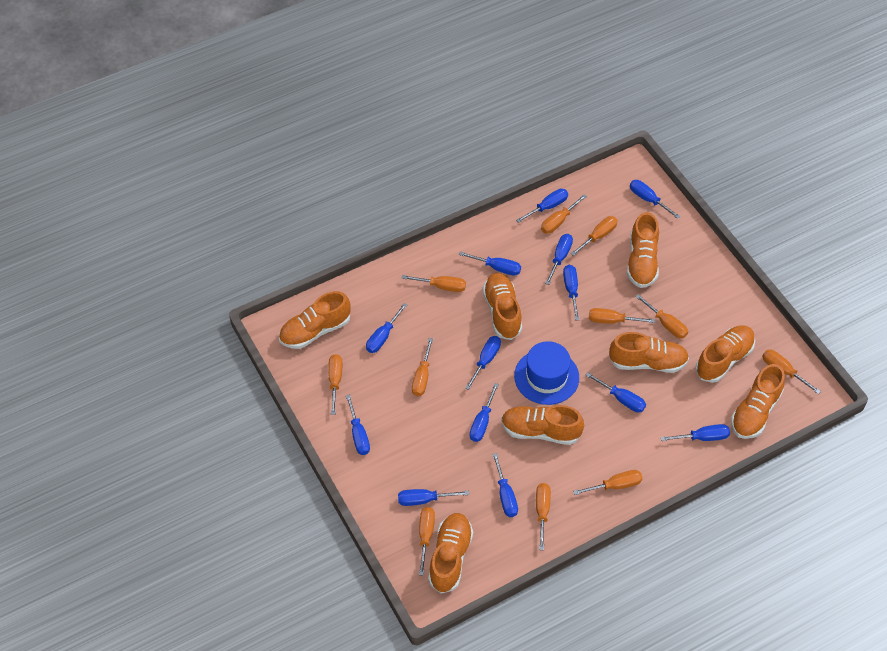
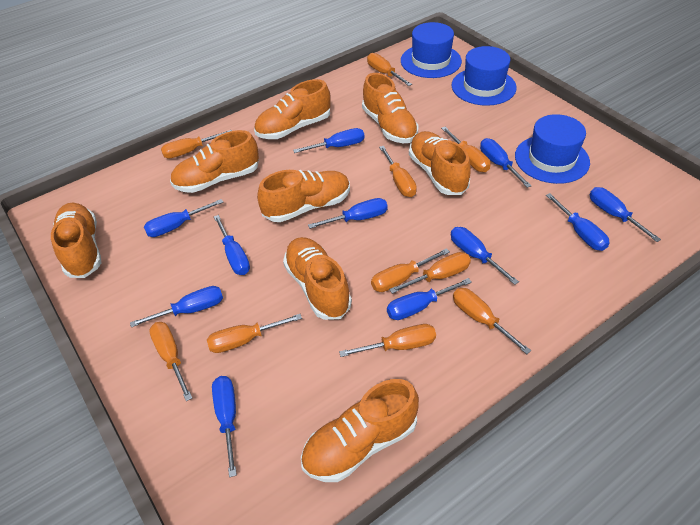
blue hat: [514,341,579,405] = 1 -> [401,22,462,78] [452,46,517,106] [515,114,590,184] = 3
blue screwdriver: [346,395,370,455] [366,303,407,353] [398,489,469,506] [459,252,521,276] [465,336,501,390] [470,383,499,442] [492,453,518,517] [516,189,568,223] [545,234,573,285] [563,265,580,320] [585,373,646,412] [630,180,681,219] [661,424,730,441] = 13 -> [130,286,223,327] [144,199,223,237] [212,376,237,477] [214,215,250,275] [293,128,364,153] [308,198,388,229] [387,278,472,320] [451,227,519,285] [480,138,532,188] [546,193,609,251] [590,187,661,242] = 11
orange screwdriver: [328,354,342,415] [401,275,466,292] [412,338,433,396] [419,507,435,576] [536,483,551,550] [541,194,587,234] [571,216,618,256] [573,470,642,495] [589,308,655,324] [635,294,688,339] [762,350,821,394] = 11 -> [149,322,192,401] [161,130,232,158] [207,314,302,353] [339,324,436,357] [367,53,412,86] [371,248,450,292] [379,146,417,197] [389,252,471,294] [441,127,490,172] [453,288,531,354] = 10

